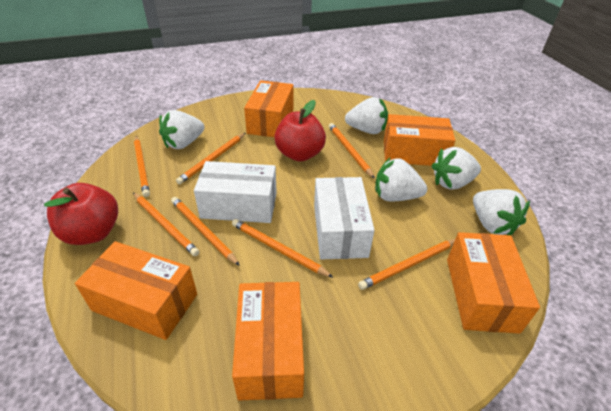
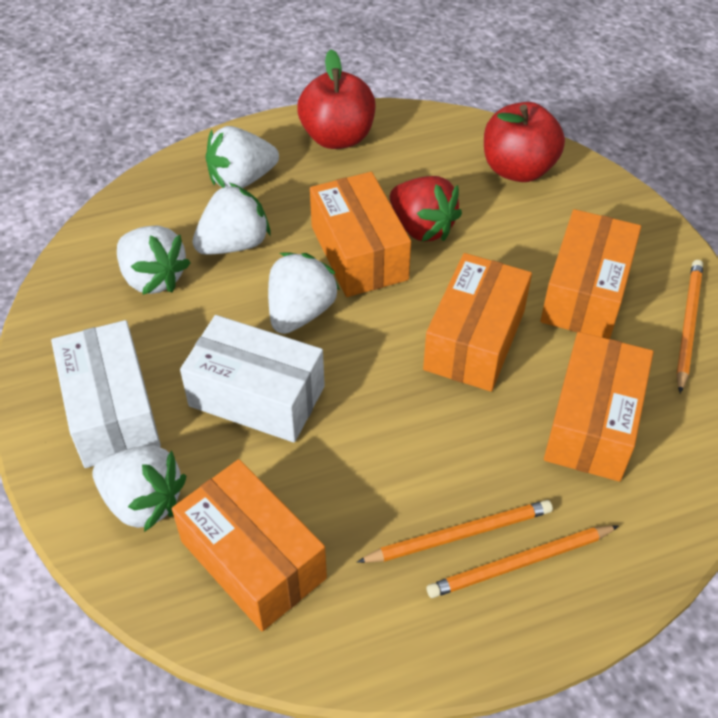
orange pencil: [133,193,199,256] [134,136,150,197] [171,197,240,266] [176,133,245,184] [232,219,334,278] [329,123,375,179] [358,239,455,290] = 7 -> [357,500,553,563] [427,526,619,598] [676,260,703,393] = 3
red strawberry: none = 0 -> [390,176,462,242] = 1

